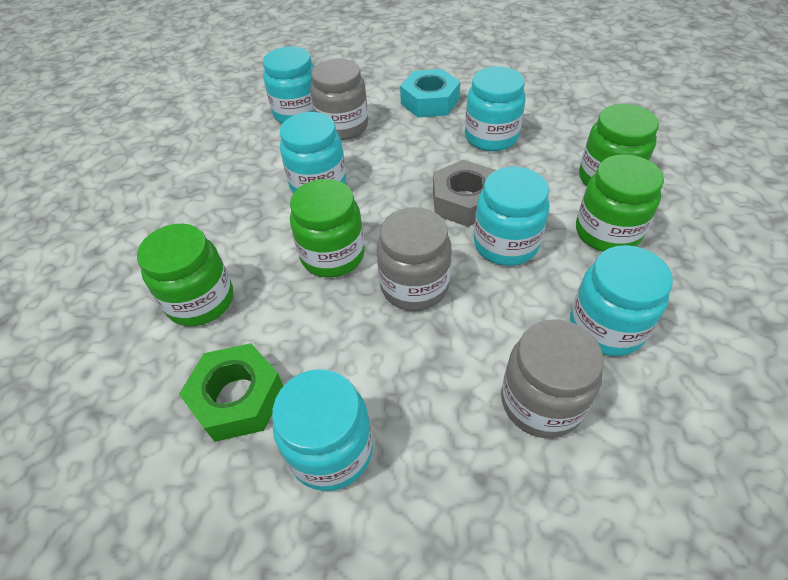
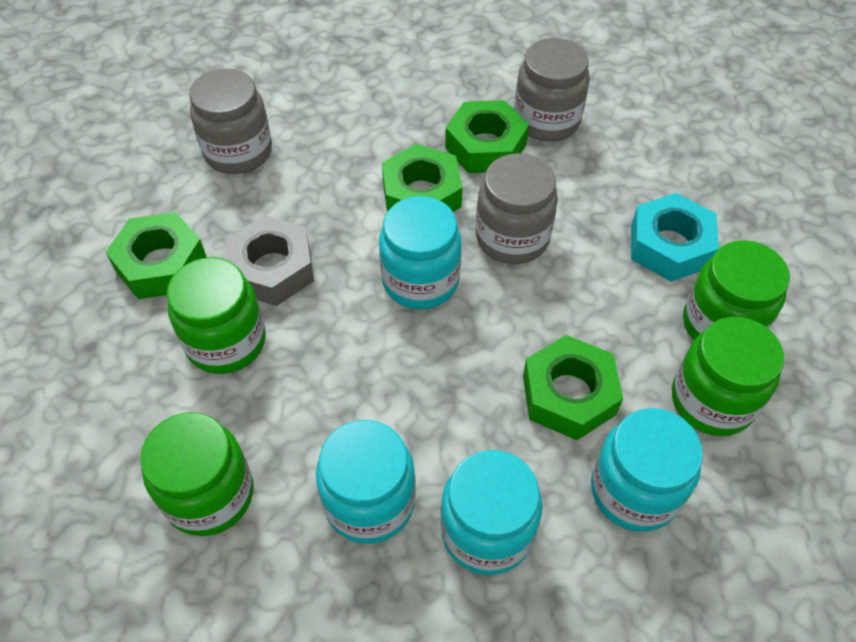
green nut: [179,343,283,442] = 1 -> [106,212,207,299] [382,144,462,212] [445,100,529,173] [523,335,623,440] = 4
turquoise jar: [263,46,314,124] [272,369,373,491] [280,112,346,193] [465,66,526,151] [474,167,549,266] [570,245,673,356] = 6 -> [316,420,416,544] [379,196,461,309] [440,450,543,575] [591,408,703,532] = 4

